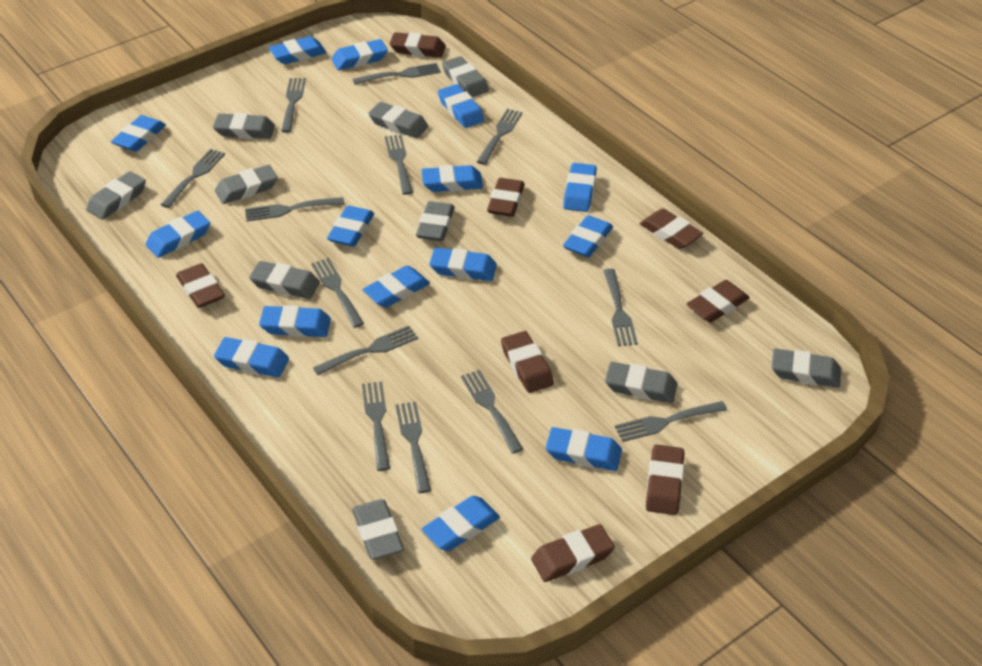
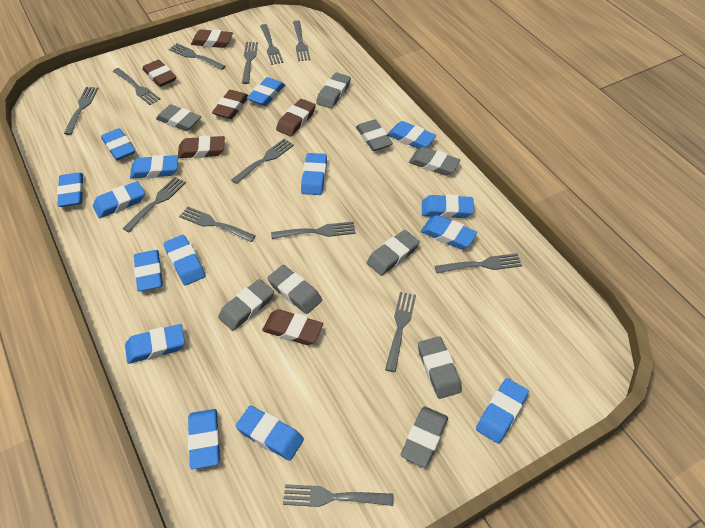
brown eraser: [176,263,225,308] [389,32,446,58] [487,178,525,217] [501,331,554,393] [531,524,615,582] [640,209,703,249] [646,444,684,515] [687,280,750,322] = 8 -> [142,60,177,87] [178,136,225,158] [191,29,233,48] [212,90,249,119] [262,309,323,345] [276,99,316,136] = 6
grey eraser: [86,171,146,220] [213,113,275,139] [215,165,278,204] [249,261,320,299] [352,499,404,560] [368,102,428,138] [416,201,455,241] [442,56,489,98] [605,362,677,403] [772,348,841,388] = 10 -> [156,104,201,131] [218,279,274,331] [267,265,322,314] [316,72,351,109] [356,119,393,151] [367,230,420,276] [401,407,448,467] [409,147,461,176] [418,336,462,399] = 9

